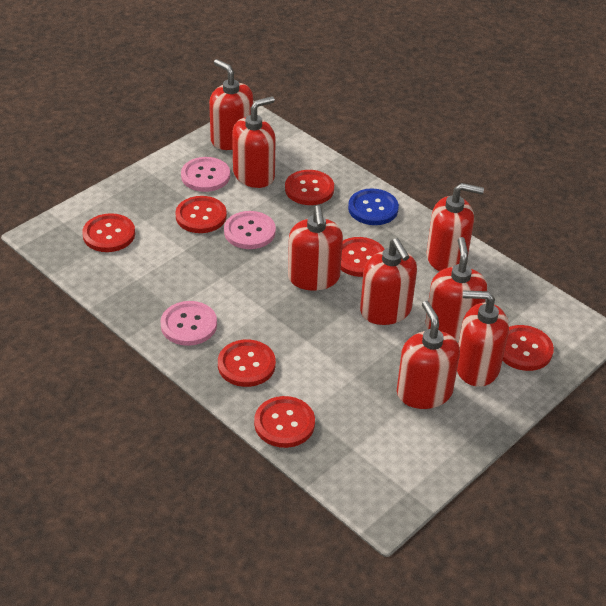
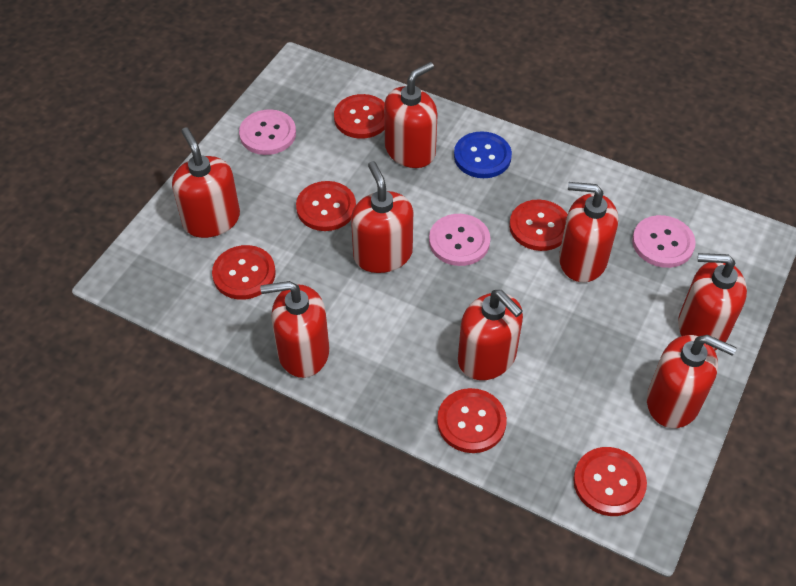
red button: [82,213,135,252] [175,196,227,233] [218,339,276,387] [254,396,315,448] [285,170,334,205] [341,237,385,277] [502,325,554,371] = 7 -> [212,245,276,300] [296,181,356,231] [334,94,385,139] [437,388,507,453] [509,200,568,251] [573,447,647,516] = 6

